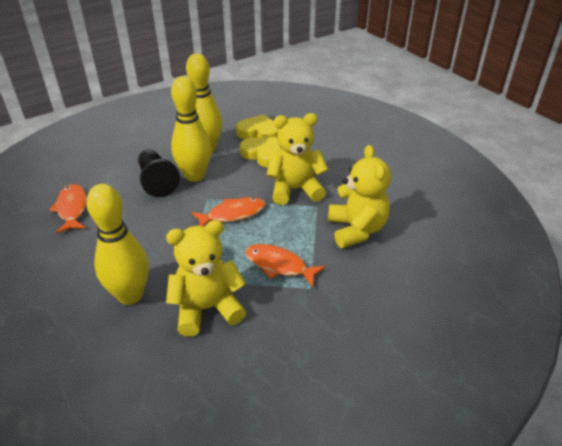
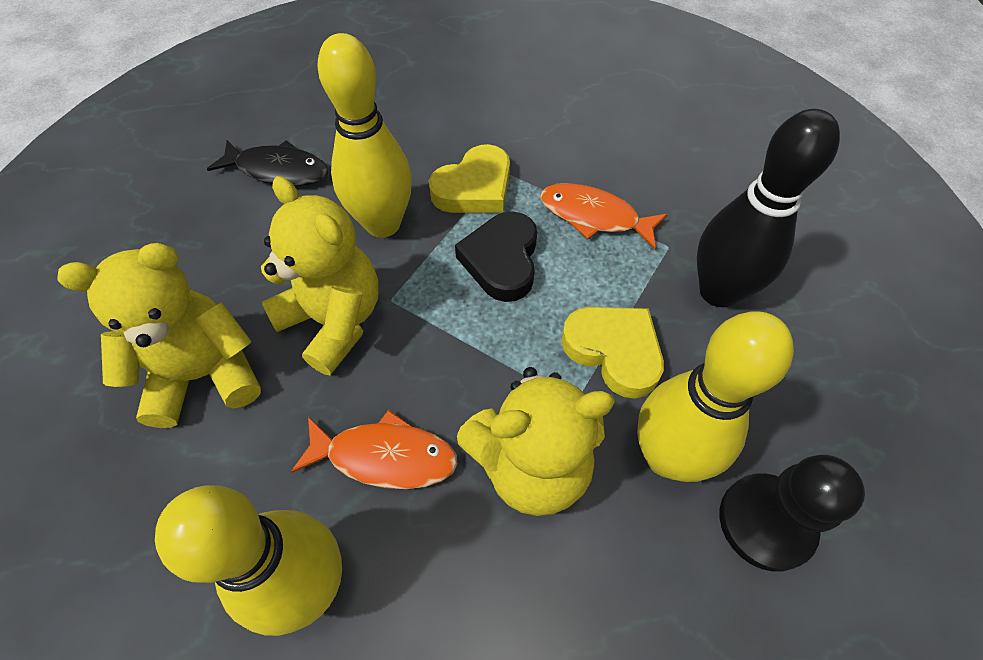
black bowling pin: none = 0 -> [697,109,840,307] = 1
black fish: none = 0 -> [207,140,328,186] = 1
black heart: none = 0 -> [455,212,537,302] = 1
orange fish: [49,184,87,233] [191,197,265,226] [245,244,326,287] = 3 -> [291,410,458,489] [540,183,668,249] = 2

